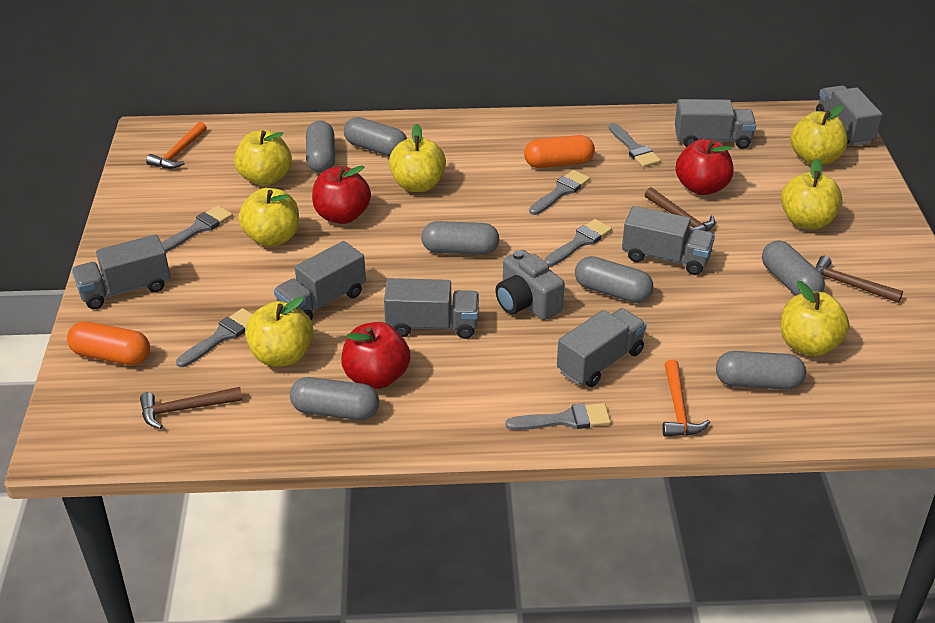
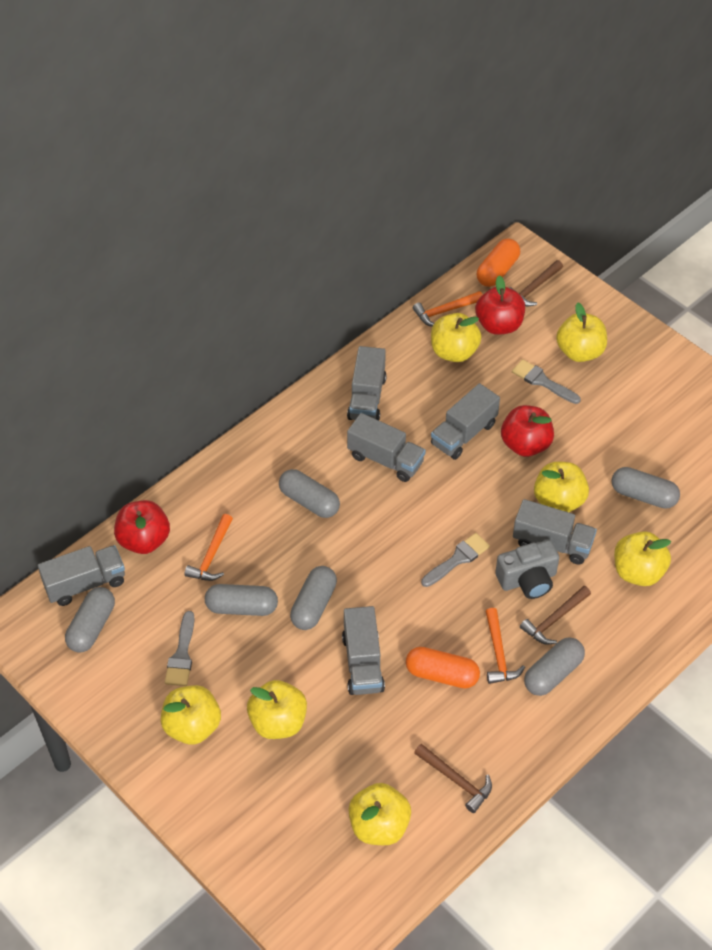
grey brush: [161,205,233,252] [176,308,253,367] [506,403,611,430] [529,170,590,215] [544,219,612,267] [609,123,661,167] = 6 -> [165,611,195,686] [421,533,490,587] [512,359,581,404] = 3
grey capsule: [290,377,379,420] [306,121,335,173] [344,117,407,156] [421,221,499,255] [575,256,654,303] [716,351,806,390] [762,241,825,296] = 7 -> [65,587,115,653] [205,584,278,616] [279,469,340,518] [290,566,337,630] [524,637,585,696] [611,467,680,509] = 6
grey truck: [72,234,170,309] [274,241,366,321] [384,278,479,339] [557,308,647,387] [622,206,715,275] [675,99,756,149] [816,85,883,146] = 7 -> [38,545,125,606] [342,606,385,695] [347,346,387,420] [347,413,426,482] [431,383,500,460] [513,499,597,565] = 6
orange hammer: [146,122,207,169] [663,360,710,437] = 2 -> [184,514,233,581] [413,291,483,327] [485,608,525,684] = 3

